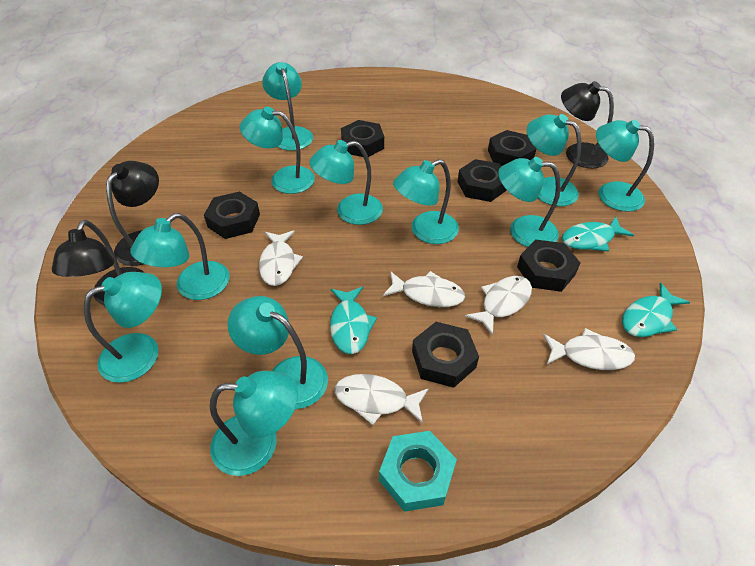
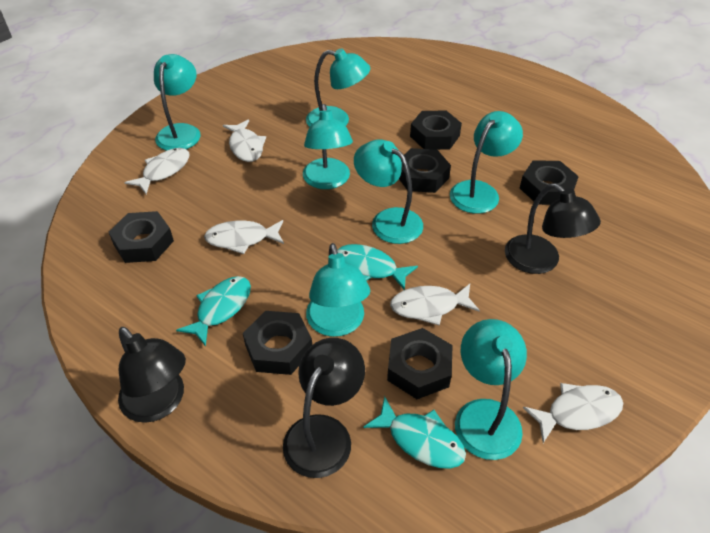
turquoise lamp: [84,272,162,383] [130,213,230,300] [210,371,298,476] [227,296,328,409] [240,107,315,194] [262,62,313,151] [309,140,383,225] [393,159,459,244] [498,157,561,247] [527,114,581,206] [596,120,654,212] = 11 -> [154,54,201,150] [303,104,353,189] [306,48,370,127] [306,243,370,337] [354,139,423,244] [450,111,523,214] [455,319,527,460] = 7
turquoise nut: [379,431,457,512] = 1 -> none = 0

